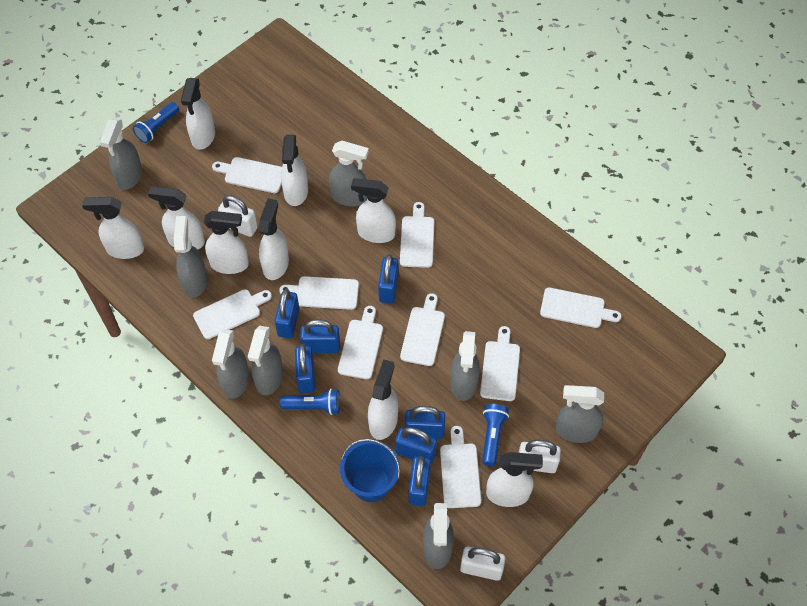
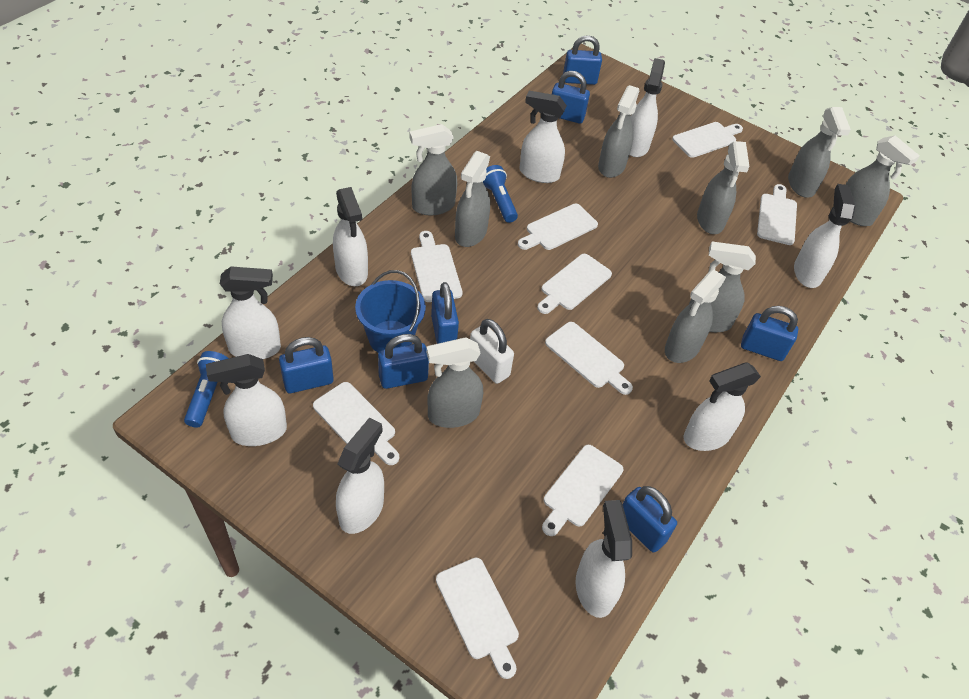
blue flashlight: [133,102,179,143] [280,389,340,415] [482,404,509,466] = 3 -> [184,351,229,428] [483,165,518,223] = 2
grey spray bottle: [100,118,142,190] [174,216,208,298] [212,329,249,399] [248,326,283,395] [329,141,369,207] [423,503,454,569] [451,331,480,401] [555,385,604,443] = 8 -> [410,124,457,215] [426,337,483,428] [455,151,490,247] [598,85,639,178] [665,269,726,363] [689,242,756,332] [697,141,750,234] [788,107,851,198] [845,136,920,226] = 9
white padlock: [218,195,258,237] [460,547,506,581] [518,440,561,473] = 3 -> [470,319,514,384] = 1

